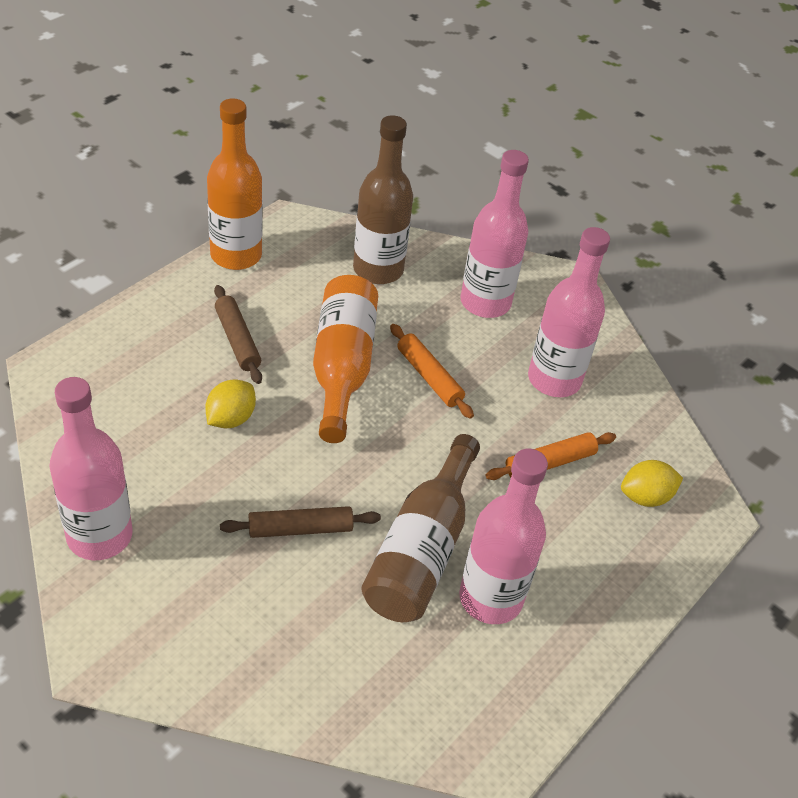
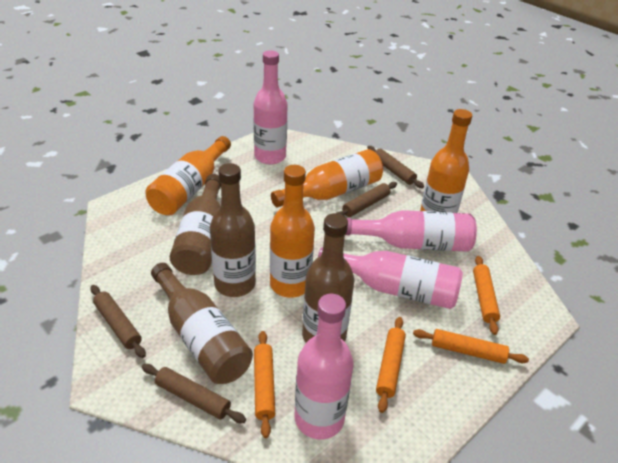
brown bottle: [353,115,413,284] [361,434,480,622] = 2 -> [151,263,253,384] [170,174,221,275] [210,163,256,297] [302,213,354,343] = 4
brown rolling pin: [214,285,262,384] [220,506,381,538] = 2 -> [90,285,146,358] [142,364,246,423] [337,182,397,217] [367,146,424,189] = 4
orange bottle: [207,98,263,270] [313,275,378,443] = 2 -> [145,136,231,216] [270,165,315,298] [271,149,383,207] [420,109,472,213] = 4
orange rolling pin: [390,324,474,419] [486,432,616,480] = 2 -> [254,331,275,438] [376,317,406,413] [413,329,529,364] [473,256,500,335] = 4
yellow lemon: [205,379,256,428] [621,460,683,507] = 2 -> none = 0

